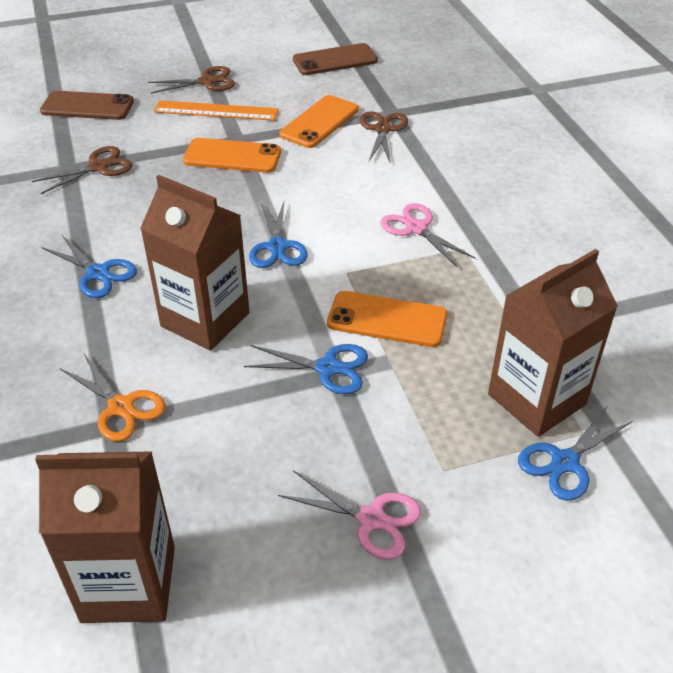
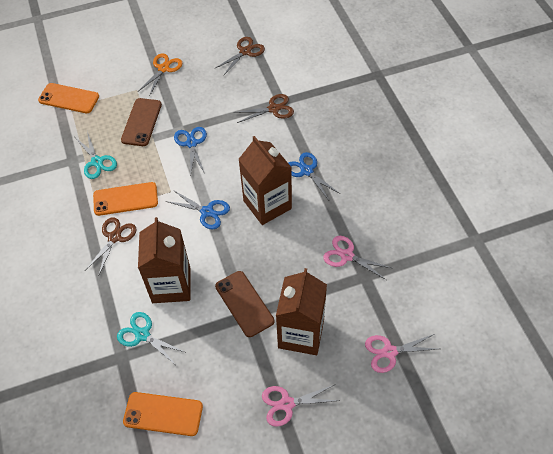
blue scissors: [42,234,137,298] [244,344,368,394] [249,202,308,268] [518,405,633,501] = 4 -> [166,190,230,229] [174,127,207,174] [288,152,340,200] = 3
orange ruler: [154,100,278,121] = 1 -> none = 0
pink scissors: [278,470,421,560] [380,203,475,267] = 2 -> [262,385,339,427] [323,236,392,280] [365,334,437,373] = 3
turquoise scissors: none = 0 -> [75,132,117,179] [117,312,187,364] = 2

